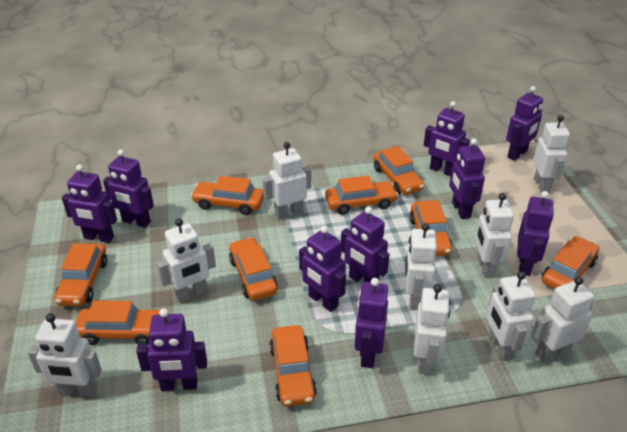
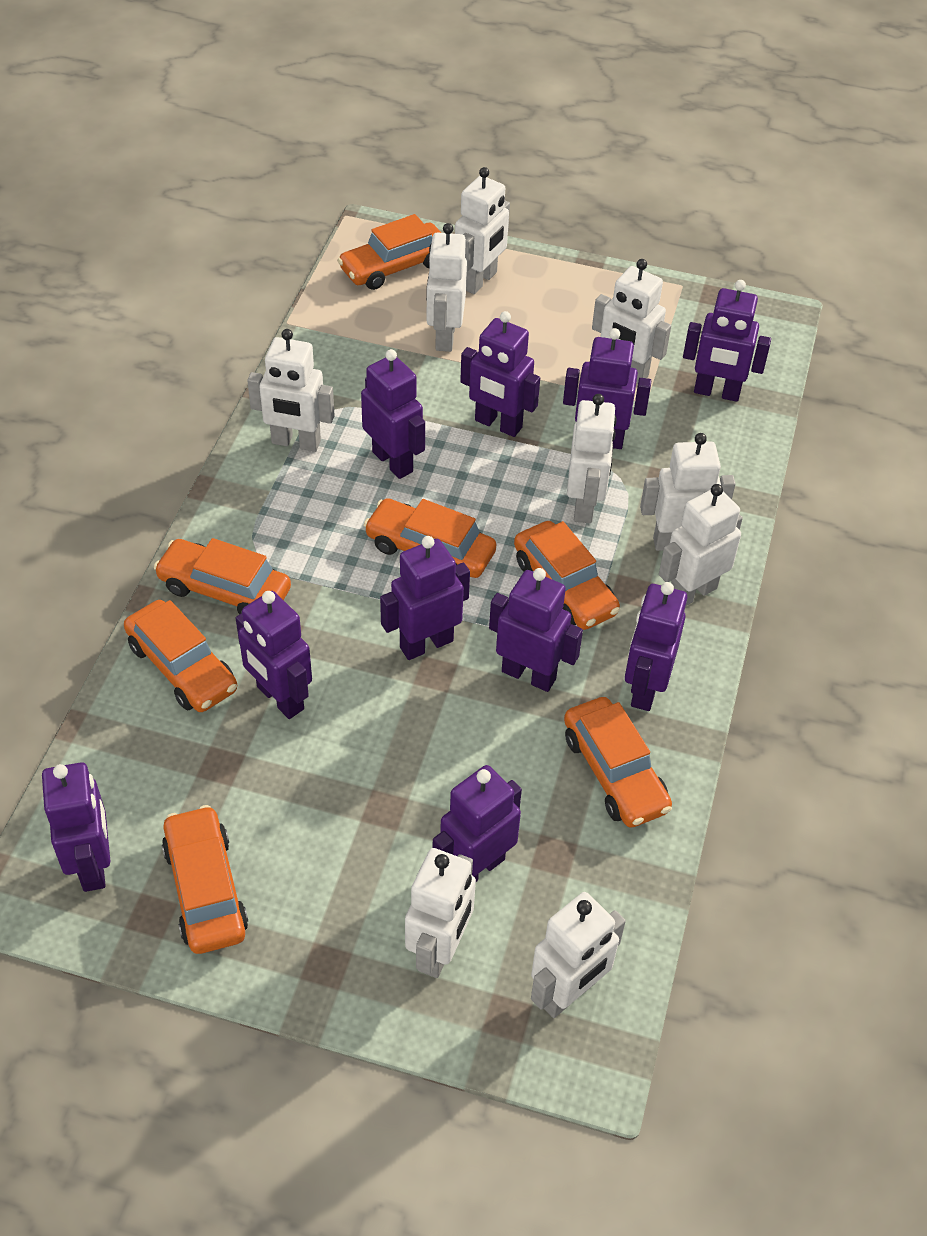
orange car: [54,243,107,306] [76,300,160,345] [191,176,264,215] [229,237,278,300] [269,325,317,407] [325,175,398,215] [373,146,424,195] [409,200,453,256] [542,236,599,289] = 9 -> [124,600,237,712] [154,538,291,614] [162,805,248,954] [337,214,441,290] [364,498,496,578] [514,521,620,630] [564,697,672,828] = 7

